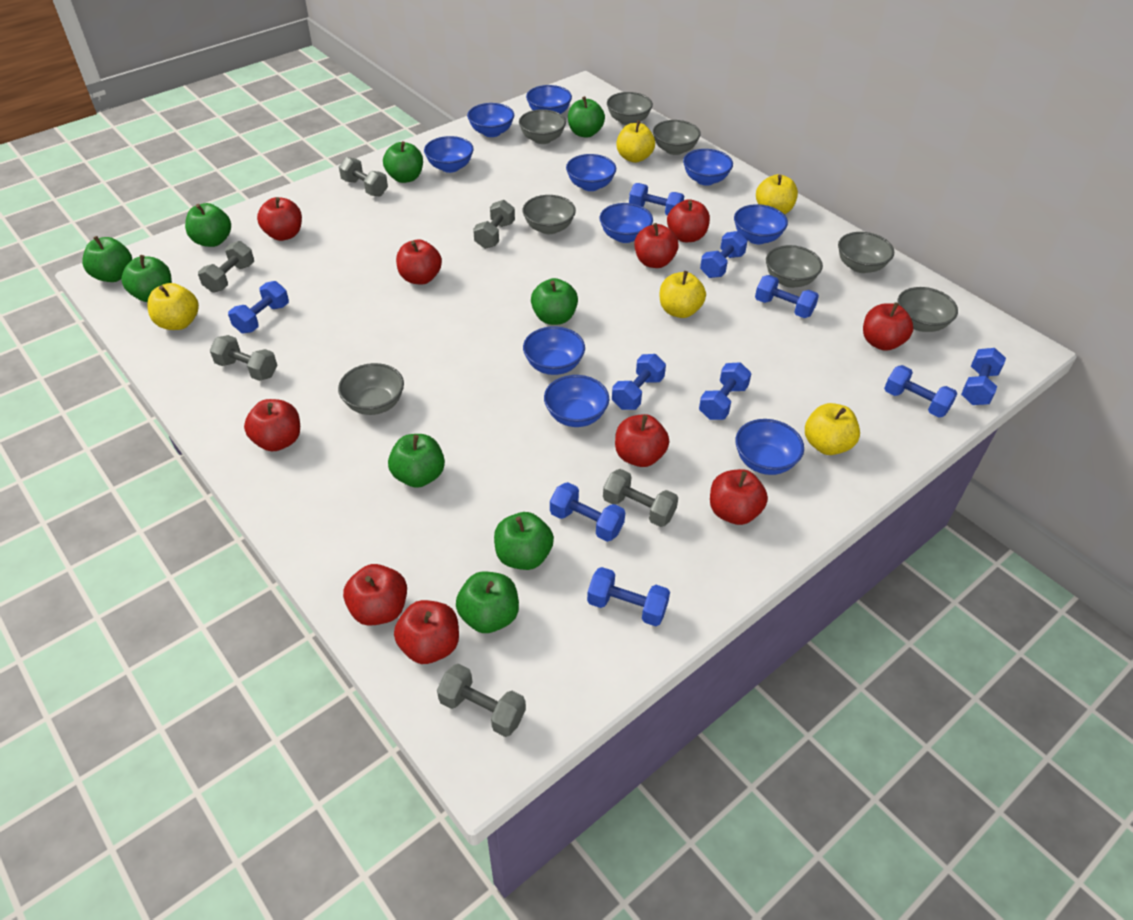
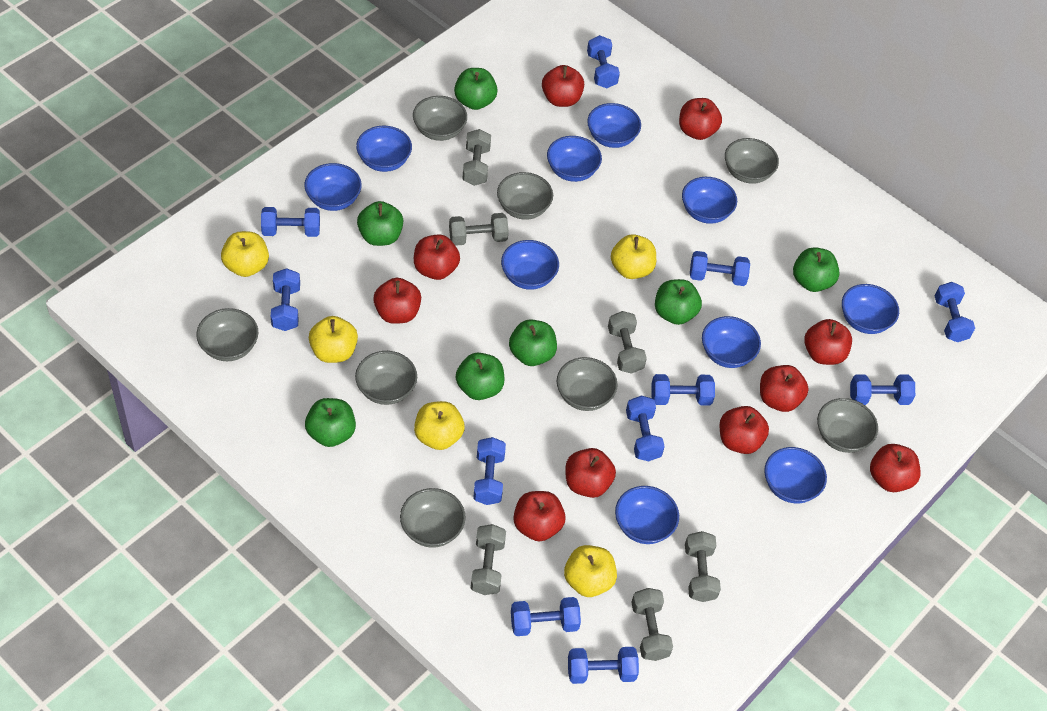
blue dumbbell: [228,281,289,333] [550,482,625,542] [587,567,670,626] [612,354,666,410] [629,183,684,216] [699,362,751,420] [700,231,747,278] [755,275,819,318] [884,365,957,417] [961,348,1006,405] = 10 -> [261,207,320,237] [271,268,300,331] [473,437,506,505] [511,597,581,636] [568,647,639,684] [587,35,620,88] [626,396,665,461] [651,374,715,406] [690,251,750,286] [850,374,915,405] [935,282,975,342] = 11
green apple: [82,236,132,282] [121,255,172,302] [185,203,231,247] [383,141,423,183] [388,434,445,488] [456,571,519,633] [494,512,554,570] [531,278,578,325] [568,96,605,138] = 9 -> [305,398,356,447] [357,201,404,246] [454,68,498,110] [456,353,504,400] [509,319,557,366] [655,279,702,325] [793,247,840,292] = 7

